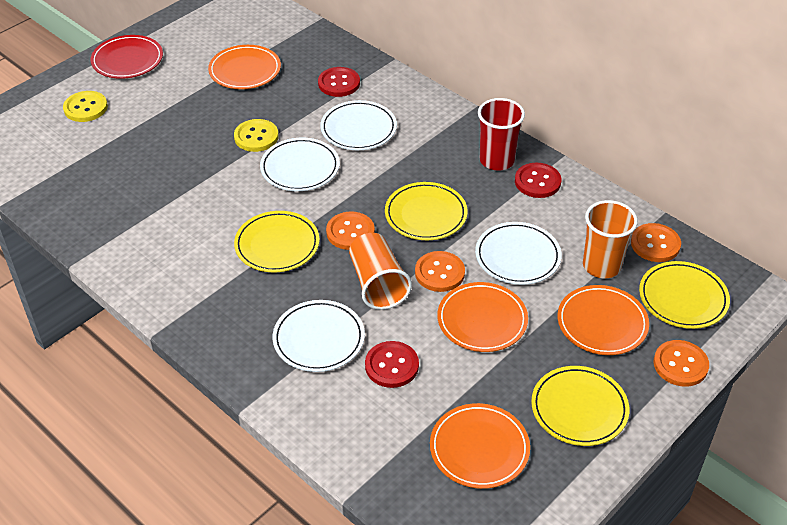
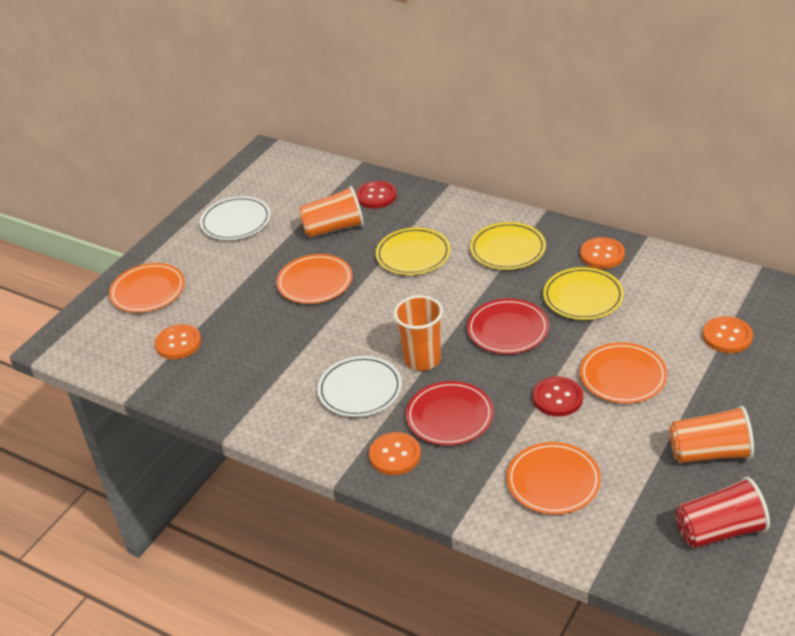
orange cup: [349,233,412,310] [583,200,638,278] = 2 -> [299,186,364,238] [394,295,443,371] [669,405,754,463] = 3
red button: [318,67,360,97] [365,341,419,388] [515,163,561,198] = 3 -> [356,181,397,209] [533,376,583,417] = 2
red plate: [90,35,163,79] = 1 -> [406,381,493,446] [467,299,549,354] = 2
white plate: [260,138,340,191] [273,300,365,372] [320,100,397,150] [475,222,562,285] = 4 -> [200,196,271,240] [317,356,402,417] = 2
yellow button: [63,91,108,122] [234,119,279,152] = 2 -> none = 0
yellow plate: [234,211,320,272] [385,182,468,240] [531,366,629,446] [639,261,730,329] = 4 -> [376,227,451,275] [470,222,546,270] [543,267,624,320] = 3

